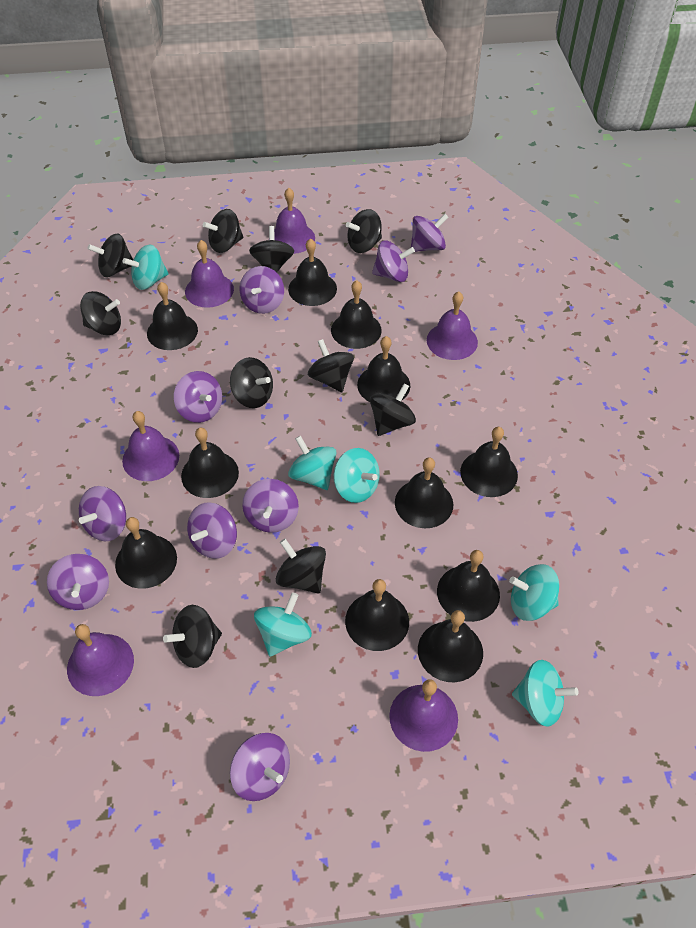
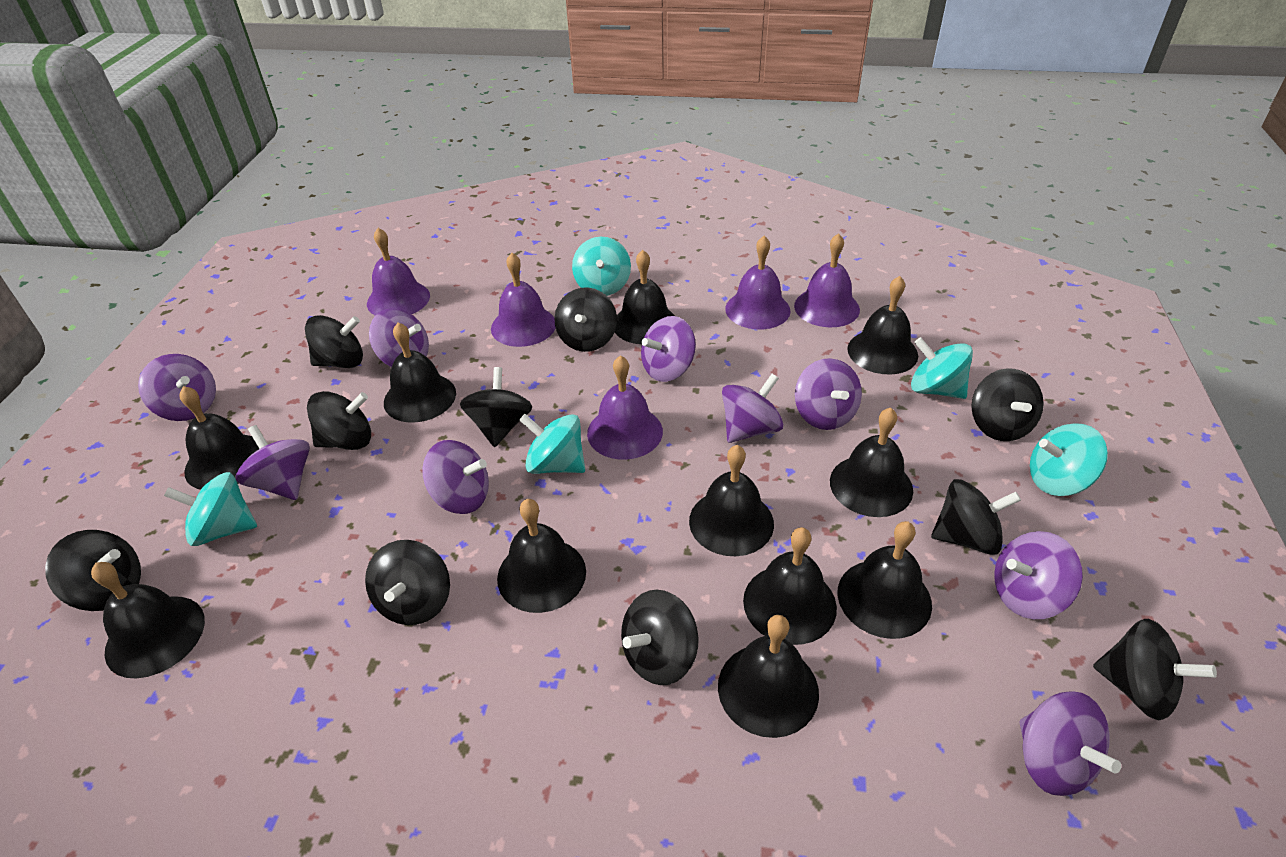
purple bell: [67,624,134,696] [122,411,179,481] [185,240,234,308] [274,188,315,254] [389,679,458,752] [427,292,478,360] = 6 -> [367,228,430,316] [491,253,556,347] [587,355,663,460] [725,236,791,329] [794,233,860,327] = 5
turquoise spinning top: [123,245,169,290] [254,592,312,657] [288,436,337,490] [334,448,380,503] [509,564,559,621] [512,660,578,727] = 6 -> [164,472,257,546] [519,414,585,474] [572,237,631,296] [911,337,973,399] [1030,423,1108,496] = 5

